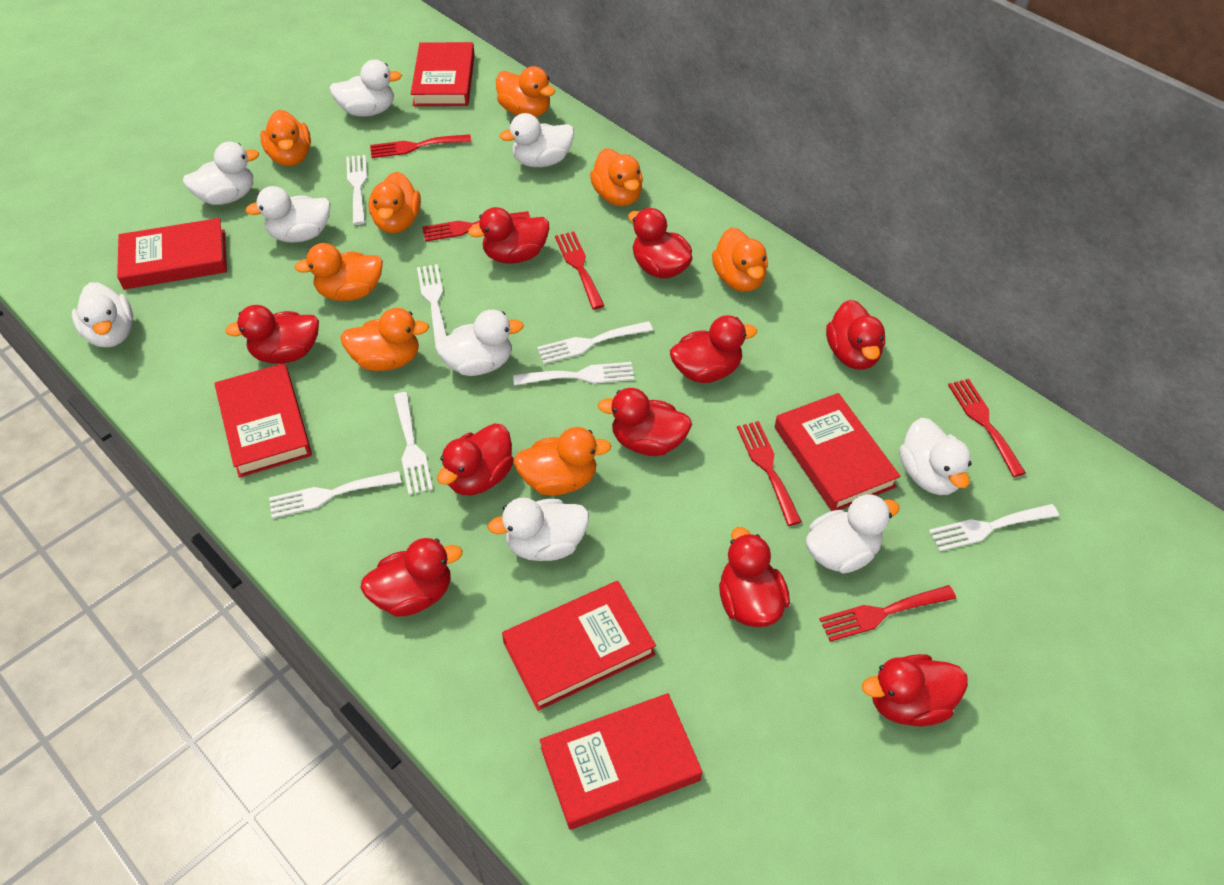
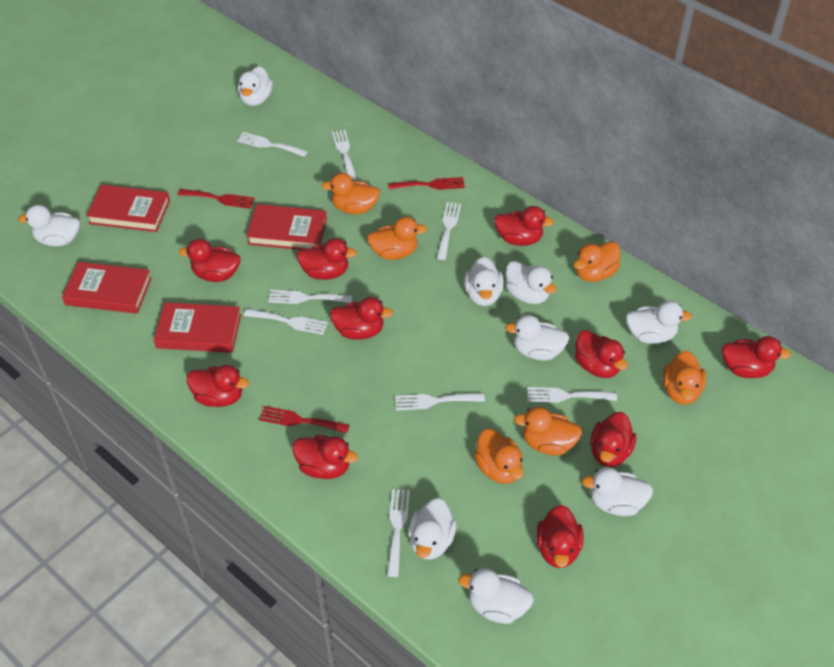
orange duck: [260,110,311,166] [294,243,383,301] [340,308,429,371] [369,172,421,233] [496,66,555,117] [514,427,611,496] [590,148,643,206] [712,227,768,292] = 8 -> [322,173,380,214] [367,217,427,260] [474,429,524,484] [514,407,582,455] [573,242,620,282] [663,351,706,404] = 6
red book: [117,218,227,289] [214,363,312,478] [411,42,475,106] [502,581,656,711] [540,693,702,830] [775,393,900,511] = 6 -> [62,262,152,314] [86,185,170,232] [154,302,241,353] [246,204,327,250] = 4
red fork: [370,134,471,158] [422,211,530,242] [555,232,605,309] [737,421,802,526] [819,585,956,642] [948,379,1026,477] = 6 -> [177,189,255,209] [259,406,349,433] [388,177,465,190] = 3
white fork: [269,471,401,518] [346,155,367,225] [394,392,433,495] [417,264,447,345] [513,362,634,386] [537,321,653,364] [929,504,1059,551] = 7 -> [237,132,308,157] [244,309,328,335] [268,290,352,304] [332,129,357,180] [387,489,410,577] [395,393,485,411] [437,202,461,260] [527,387,617,403] = 8

